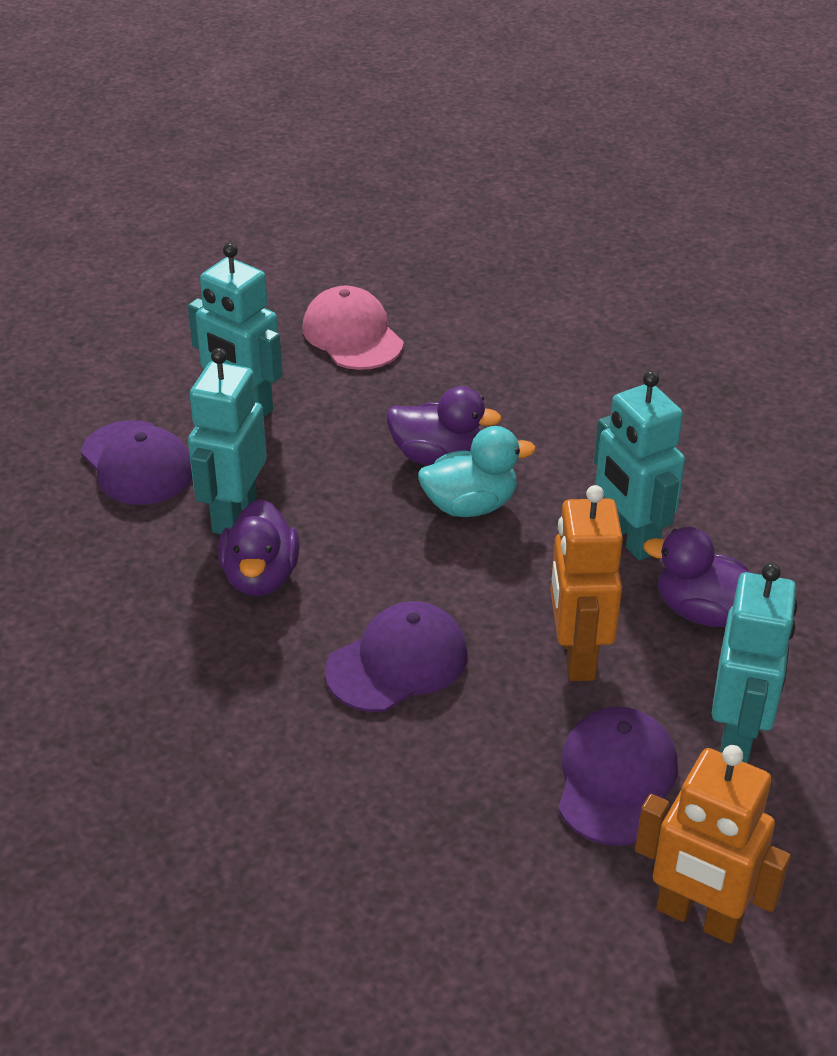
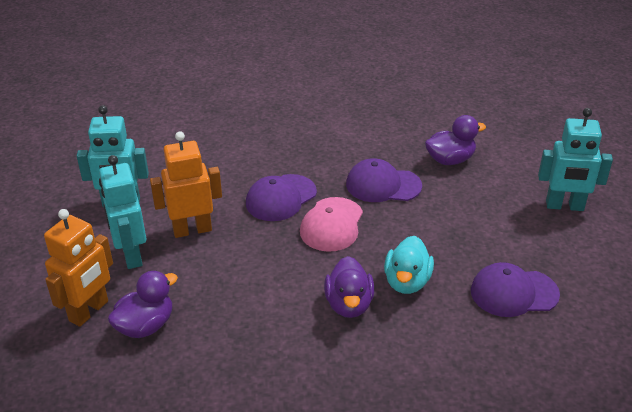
turquoise robot: [188,243,282,417] [188,348,267,534] [594,371,685,561] [712,563,798,763] = 4 -> [77,105,149,207] [99,155,146,269] [538,108,613,211] = 3

